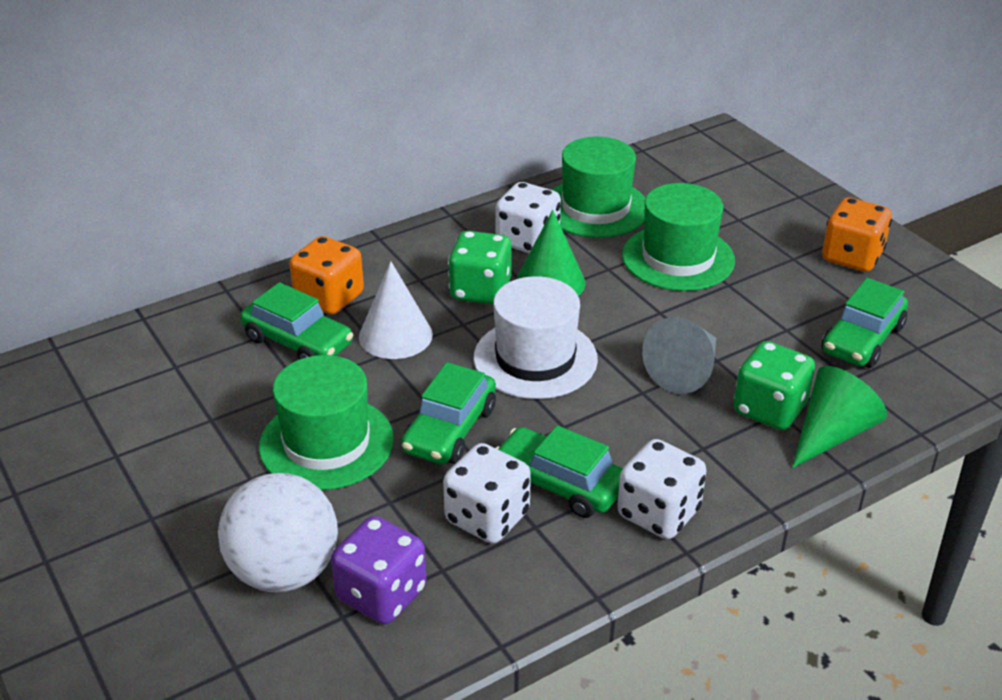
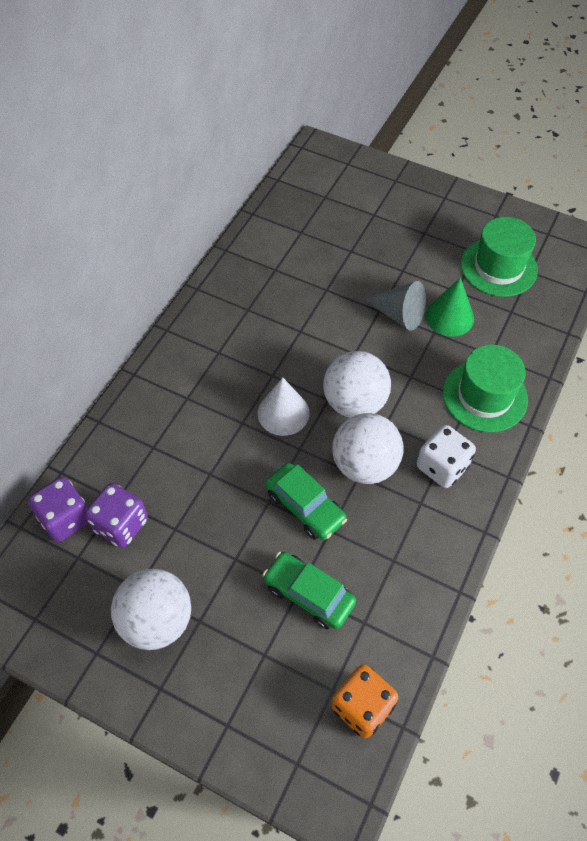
green car: [240,282,353,360] [401,362,496,464] [496,425,623,518] [822,278,908,368] = 4 -> [263,552,356,629] [265,463,347,540] = 2
green cone: [516,210,585,296] [792,366,887,468] = 2 -> [426,277,474,337] = 1
green dice: [448,231,512,305] [733,341,815,430] = 2 -> none = 0
green hat: [259,355,394,490] [552,137,646,238] [622,183,735,291] = 3 -> [443,345,528,432] [461,217,538,297] = 2
orange dice: [289,236,364,314] [822,197,892,272] = 2 -> [332,664,398,738] = 1
purple dice: [331,516,427,624] = 1 -> [28,477,89,542] [85,483,148,548] = 2
white ball: [218,473,338,592] = 1 -> [111,569,191,650] [323,351,391,418] [332,413,404,484] = 3
white dice: [443,443,531,544] [495,182,561,253] [617,439,707,539] = 3 -> [417,425,476,488] = 1
white hat: [474,276,598,399] = 1 -> none = 0

